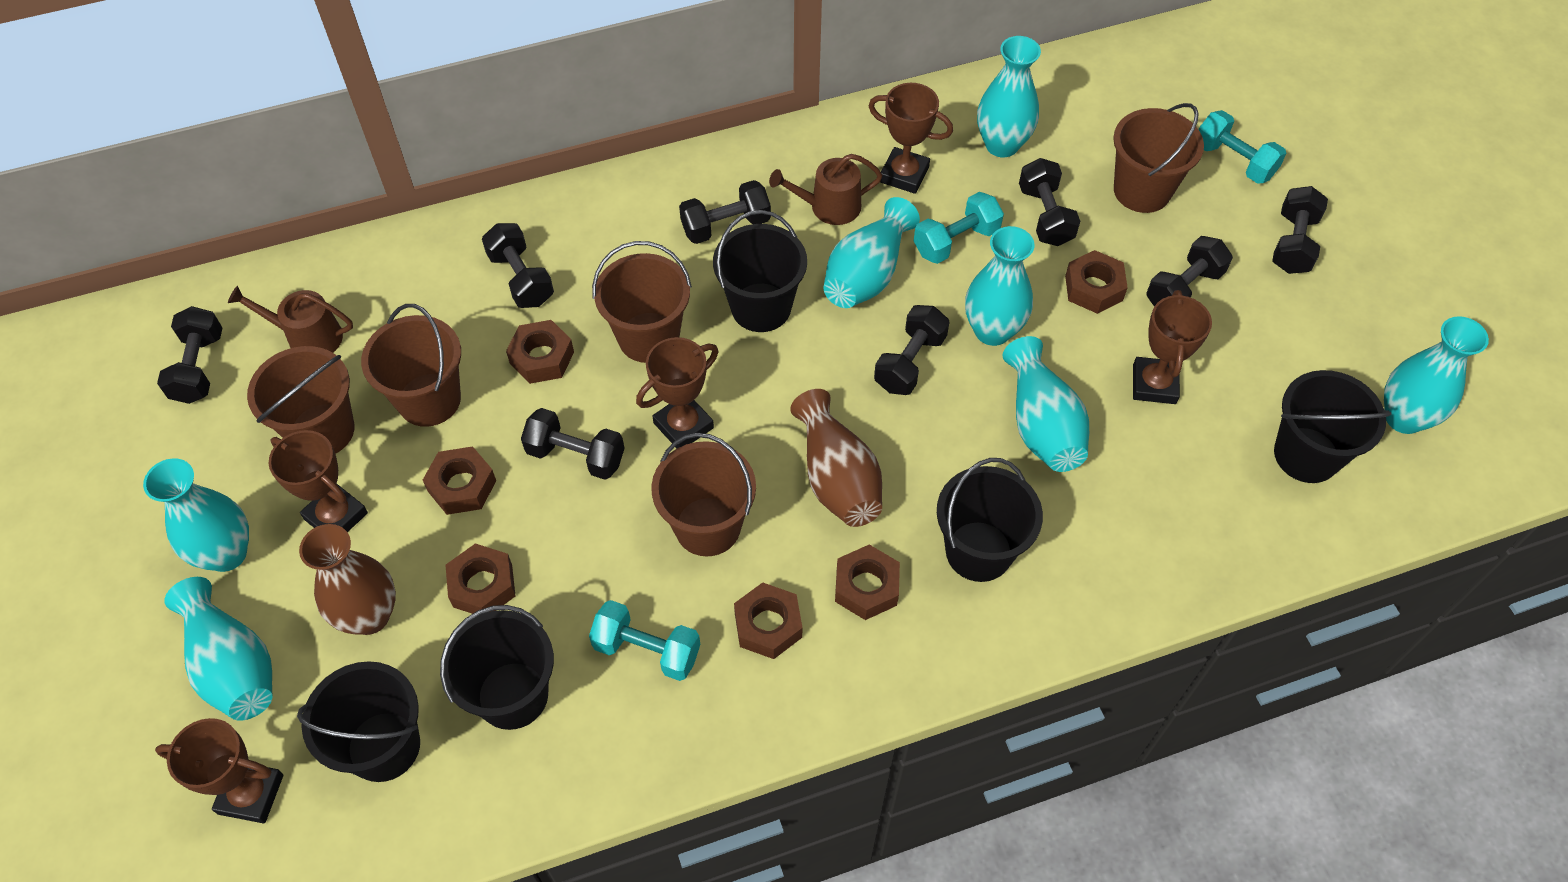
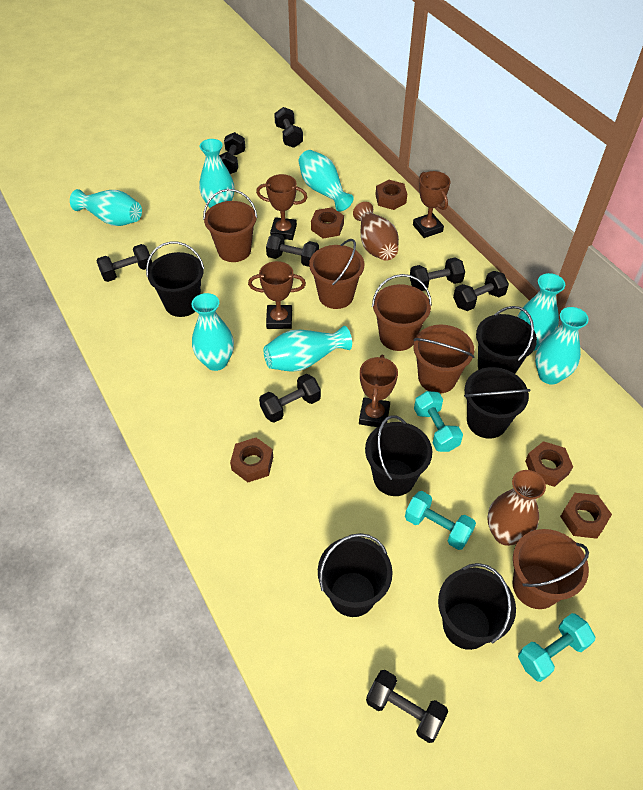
black bucket: [297,661,420,782] [440,605,554,730] [713,210,807,332] [937,458,1043,582] [1274,370,1391,483] = 5 -> [146,242,204,317] [318,533,393,617] [365,415,432,496] [438,563,516,650] [464,367,531,439] [476,306,537,374] = 6
brown nut: [423,446,496,515] [445,544,515,614] [506,320,574,384] [734,582,802,659] [835,545,900,620] [1065,250,1128,314] = 6 -> [230,438,273,482] [311,207,344,238] [375,180,407,210] [525,441,573,487] [560,493,612,539] = 5
brown trophy: [155,718,283,823] [269,430,368,532] [636,337,718,448] [869,83,953,194] [1133,290,1212,404] = 5 -> [248,261,306,329] [256,174,307,240] [359,355,398,427] [413,171,450,238] = 4
brown watering can: [228,286,353,353] [769,154,883,225] = 2 -> none = 0

